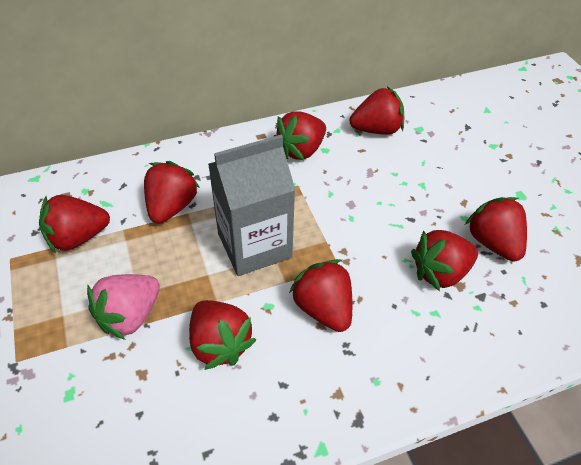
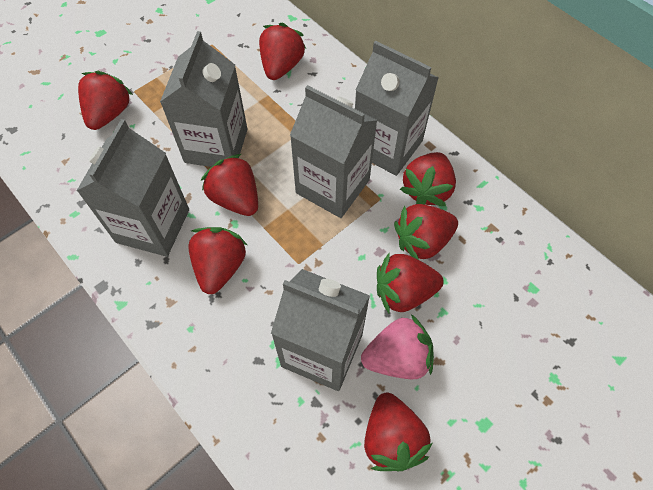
grey carton: [208,135,295,276] = 1 -> [77,119,189,257] [160,31,248,167] [271,269,370,391] [290,85,378,218] [355,41,439,176] = 5

